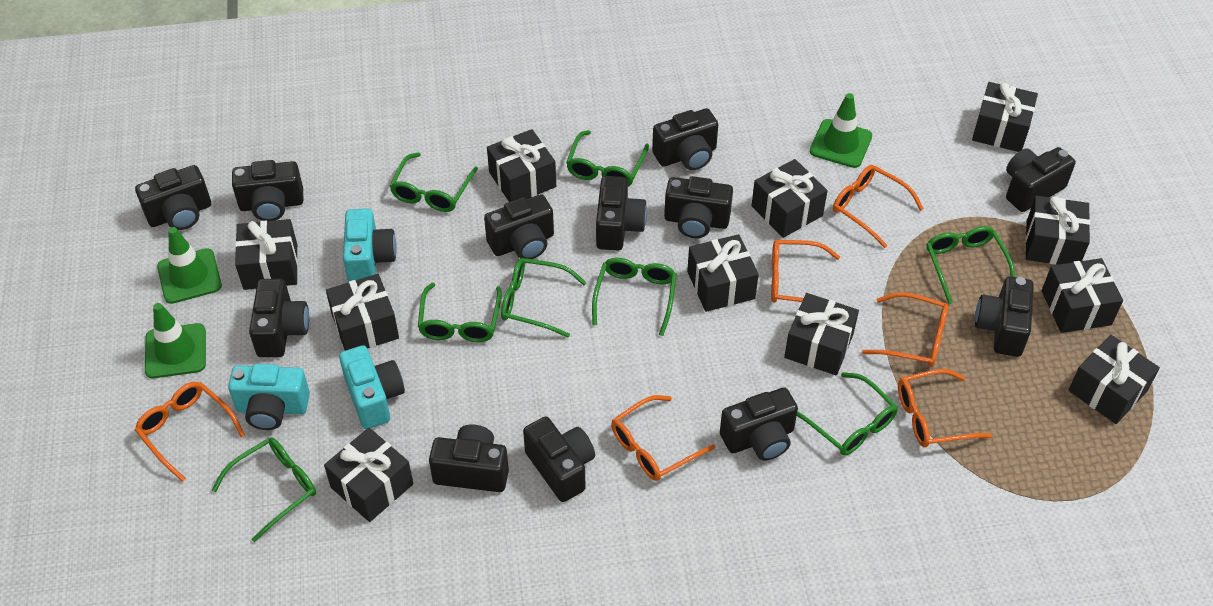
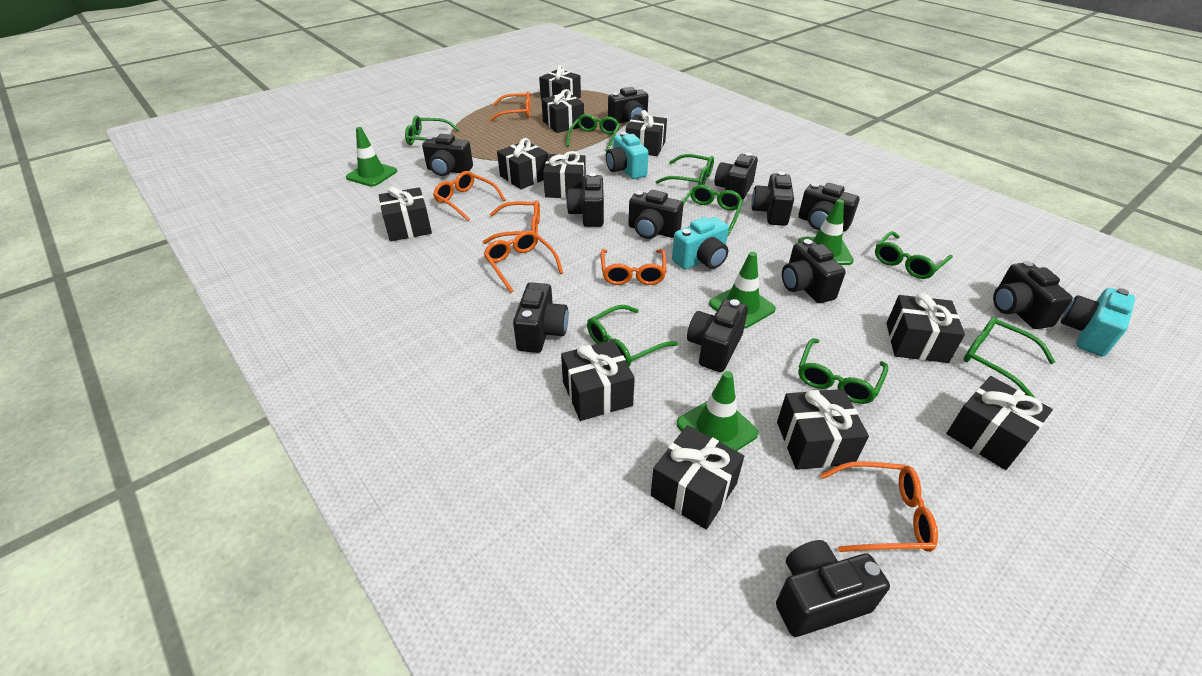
green traffic cone: [145,303,206,378] [157,227,222,304] [810,93,872,168] = 3 -> [346,127,397,187] [677,371,758,451] [709,252,776,329] [798,199,854,265] = 4

